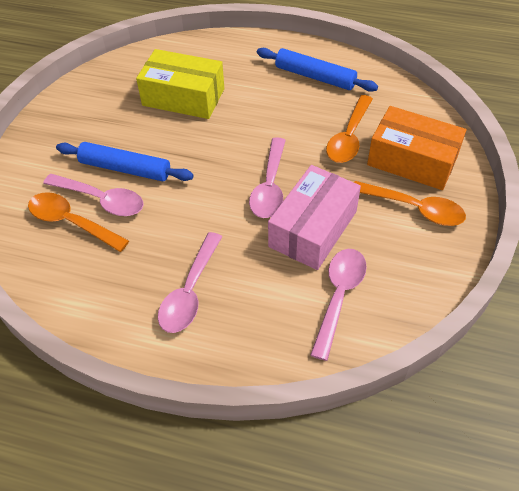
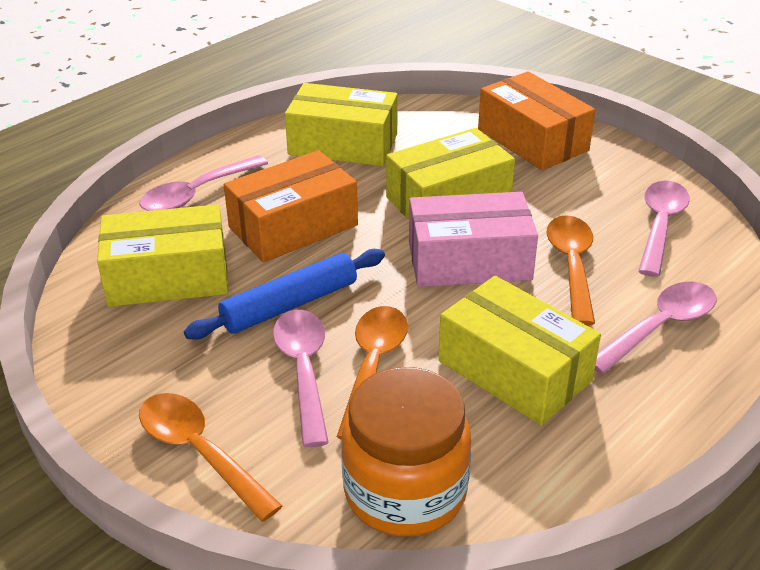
blue rolling pin: [56,142,194,181] [257,48,378,92] = 2 -> [184,249,385,340] = 1
orange box: [367,106,467,190] = 1 -> [224,150,358,262] [478,71,595,170] = 2
orange jar: none = 0 -> [341,367,471,537] = 1
yellow box: [136,49,224,119] = 1 -> [97,204,228,307] [285,83,398,166] [386,128,515,219] [438,276,601,425] = 4

